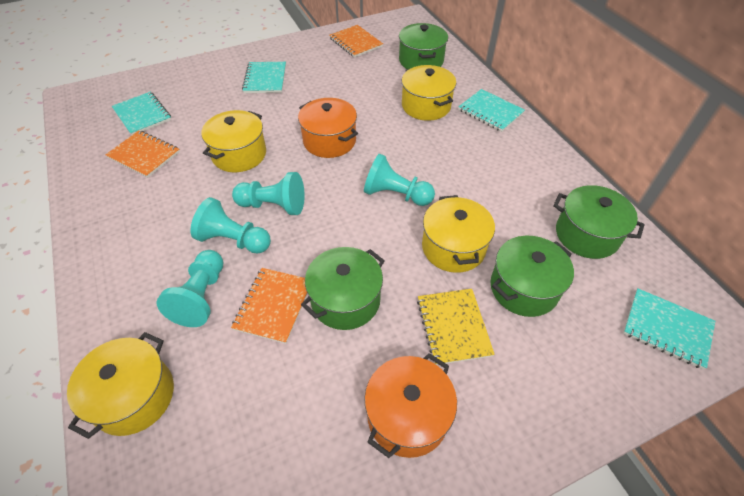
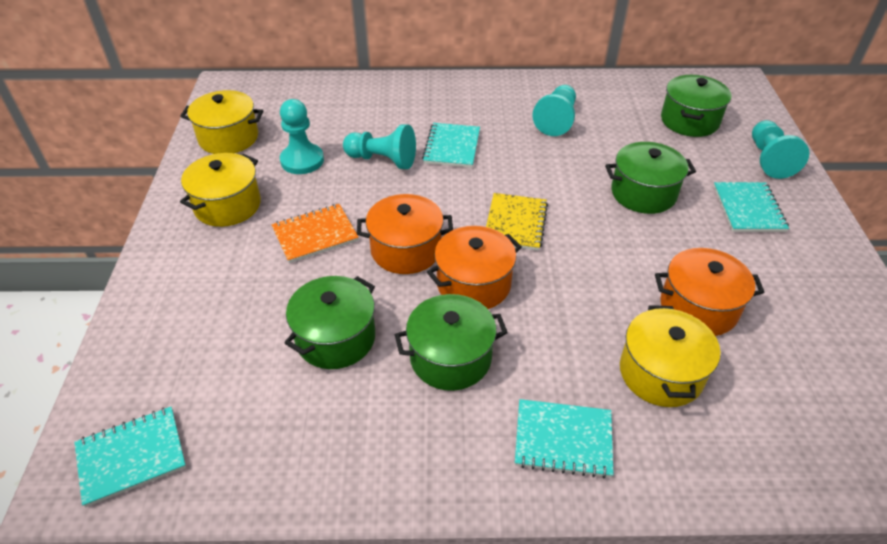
orange notebook: [105,130,180,178] [231,268,308,344] [329,25,383,58] = 3 -> [271,204,359,263] = 1
orange pot: [298,98,358,158] [364,353,457,458] = 2 -> [357,194,453,274] [427,226,522,309] [655,248,764,336] = 3
yellow pot: [67,332,174,439] [201,110,266,172] [402,65,456,121] [422,195,495,273] = 4 -> [180,90,263,154] [180,153,261,227] [620,305,720,407] = 3

